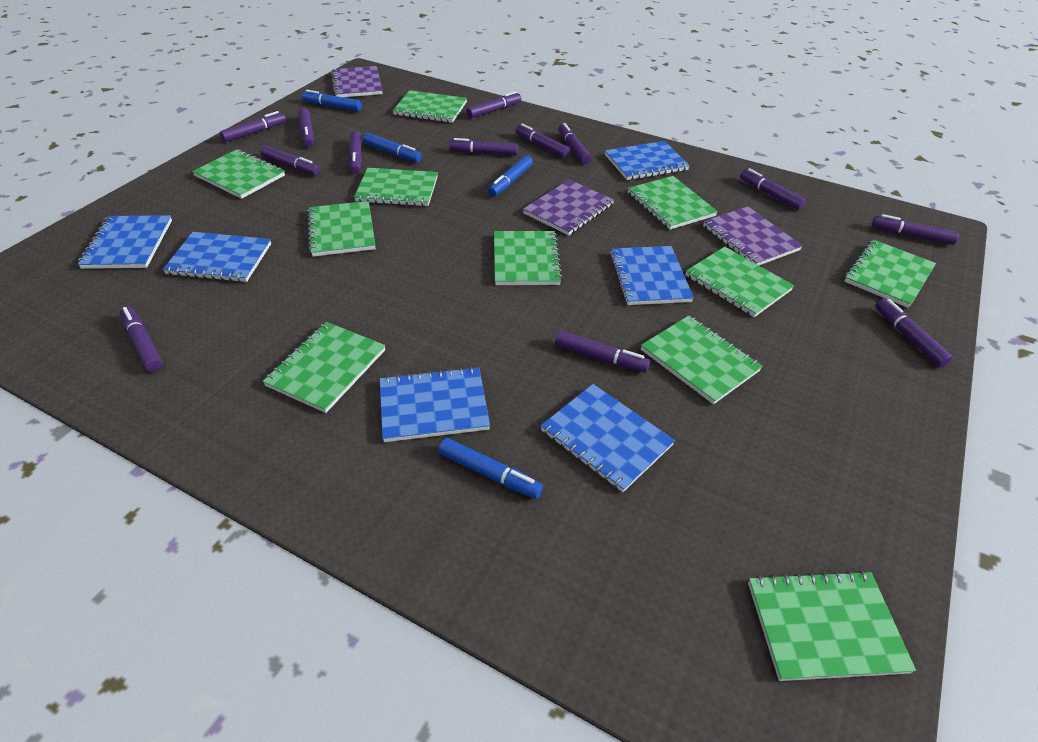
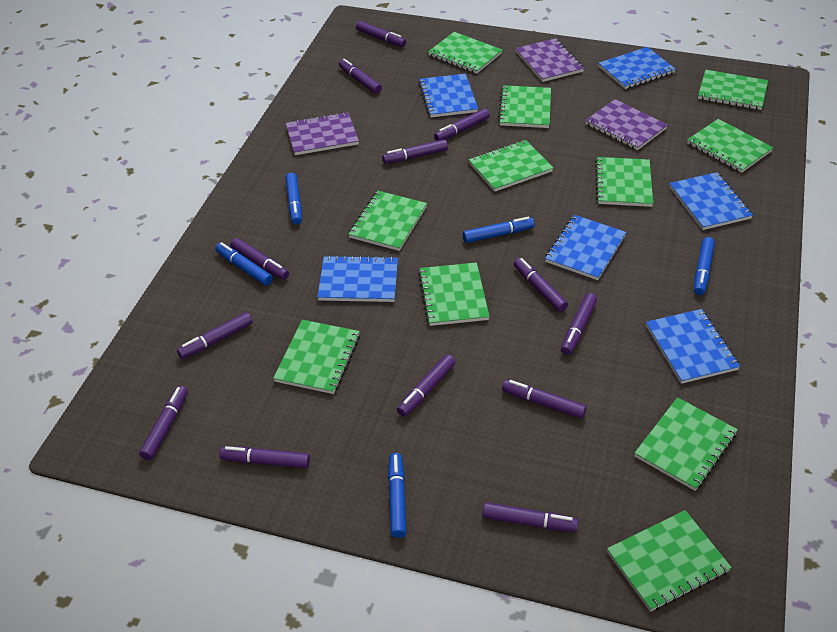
blue marker: [302,90,362,111] [363,133,422,162] [438,438,543,499] [488,155,533,197] = 4 -> [215,242,273,286] [286,173,302,225] [388,453,407,538] [463,217,535,243] [694,237,715,295] = 5

